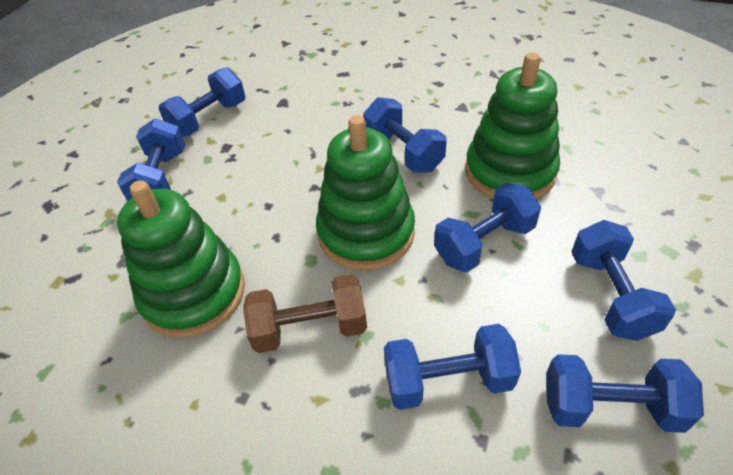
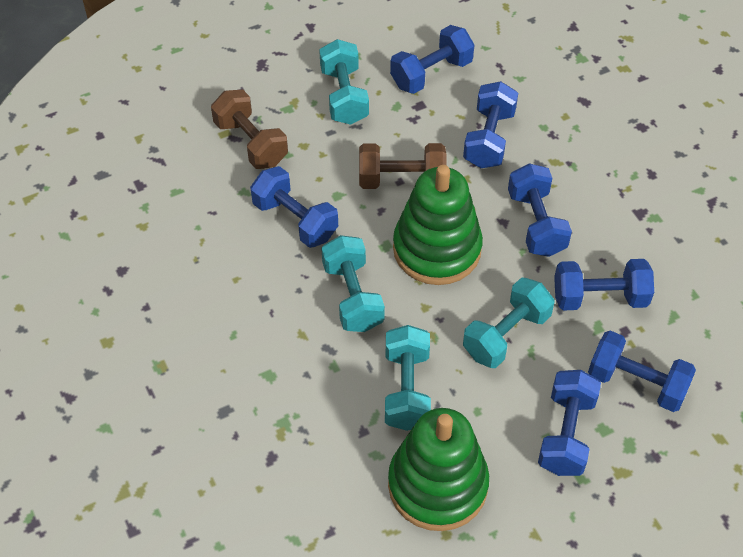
brown dumbbell: [243,274,367,353] = 1 -> [211,90,288,169] [359,143,446,189] = 2
green stacking toy: [117,180,245,338] [316,115,415,270] [465,53,560,199] = 3 -> [388,408,489,531] [393,165,483,285] = 2
turquoise dumbbell: none = 0 -> [319,39,369,125] [321,235,385,332] [385,325,431,431] [463,277,554,368] = 4

